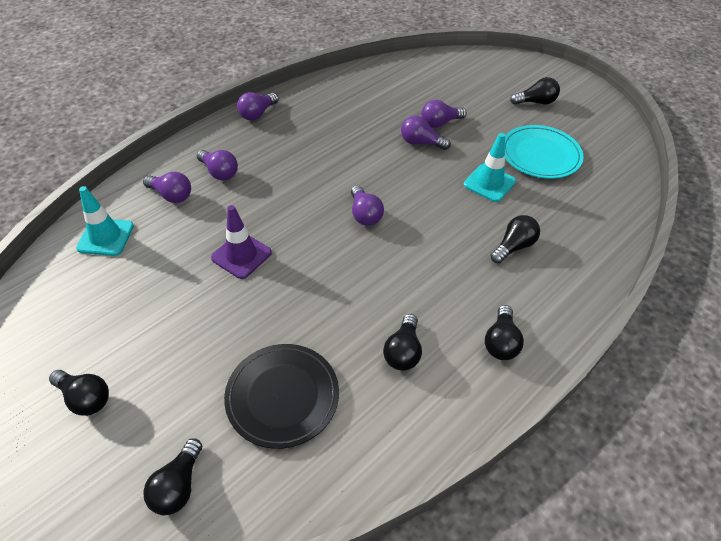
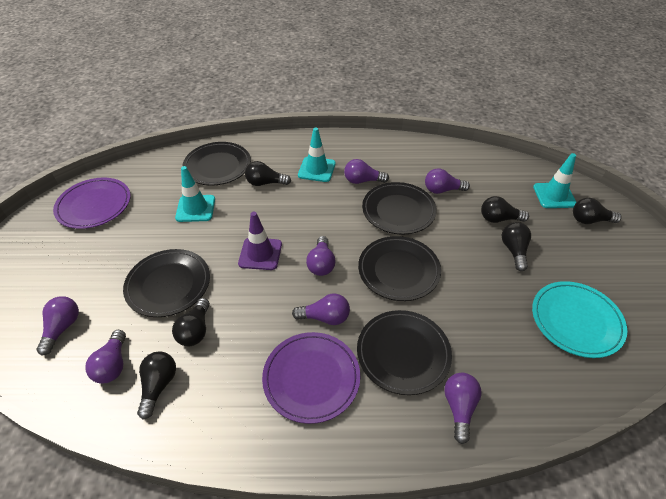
black plate: [224,344,339,449] = 1 -> [123,249,210,317] [182,142,251,186] [357,310,452,395] [358,236,441,301] [362,182,437,234] = 5
purple light bulb: [143,172,191,203] [197,150,238,180] [237,92,279,120] [351,185,384,226] [401,116,451,150] [421,100,467,128] = 6 -> [37,296,79,356] [85,330,126,383] [292,293,350,325] [306,236,336,276] [344,159,389,184] [425,168,470,194] [444,373,482,444] = 7
purple plate: none = 0 -> [53,178,131,229] [262,332,360,424] = 2
turquoise traffic cone: [76,186,134,256] [464,133,516,202] = 2 -> [175,166,215,222] [298,128,336,182] [533,153,577,208] = 3

